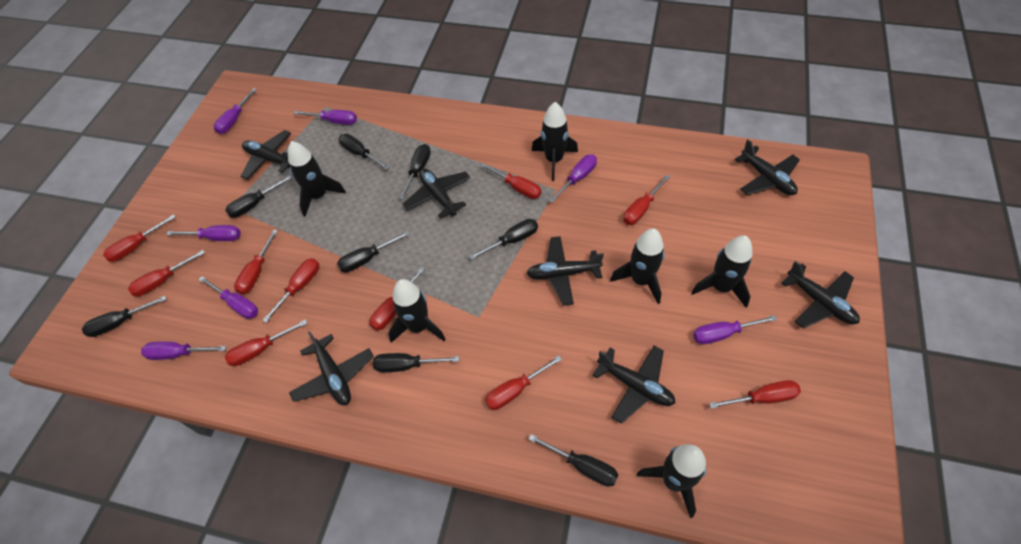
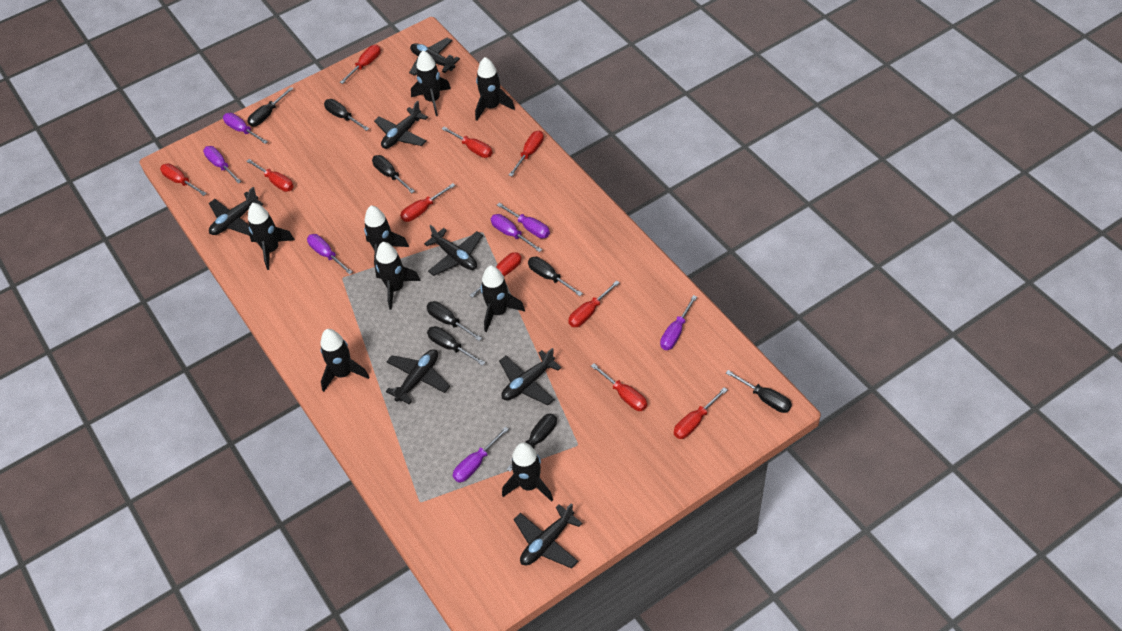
black rocket: [288,141,346,217] [388,279,446,343] [532,102,578,181] [610,228,665,304] [637,444,706,518] [691,235,752,308] = 6 -> [248,203,295,270] [320,329,369,392] [364,206,409,270] [375,242,421,310] [411,50,451,116] [475,57,515,121] [481,266,525,332] [502,442,553,502] = 8

